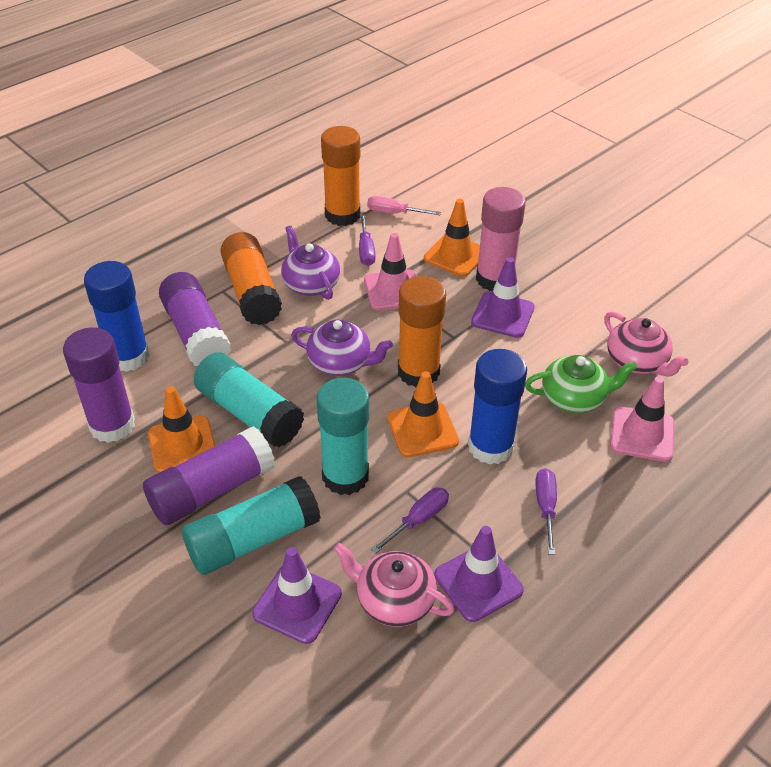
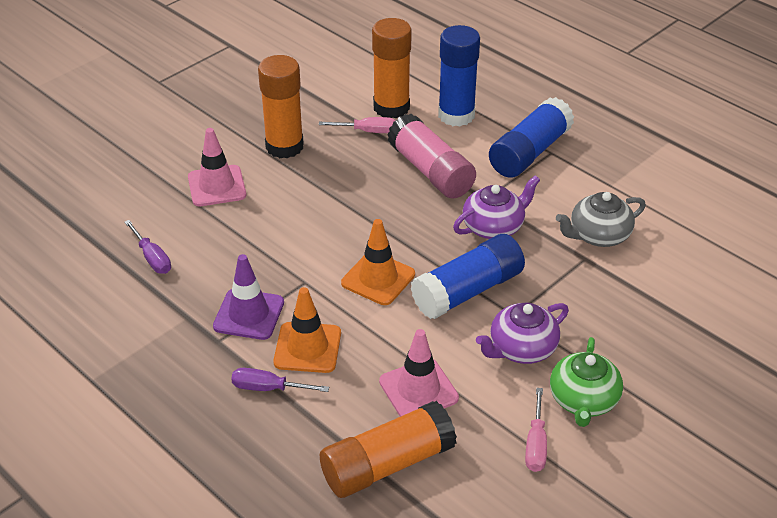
blue glue stick: [84,261,150,372] [468,349,527,465] = 2 -> [411,234,525,319] [438,25,480,126] [489,97,574,178] = 3
grey teapot: none = 0 -> [556,192,646,247] = 1
orange traffic cone: [148,386,215,473] [387,371,459,457] [424,199,480,277] = 3 -> [273,287,341,373] [341,219,415,305] = 2
pink screwdriver: [367,196,441,215] = 1 -> [319,117,396,133] [525,388,547,472] = 2
pink teapot: [333,543,455,627] [604,312,688,377] = 2 -> none = 0
purple glue stick: [63,328,135,443] [143,426,275,525] [159,272,231,366] = 3 -> none = 0
purple screwdriver: [359,214,376,266] [371,488,449,554] [535,468,557,555] = 3 -> [124,220,171,274] [231,368,329,392] = 2
purple traffic cone: [252,547,342,644] [434,526,524,622] [471,257,535,338] = 3 -> [213,254,284,340] = 1
turquoise glue stick: [182,476,321,575] [194,352,304,447] [317,378,369,495] = 3 -> none = 0

